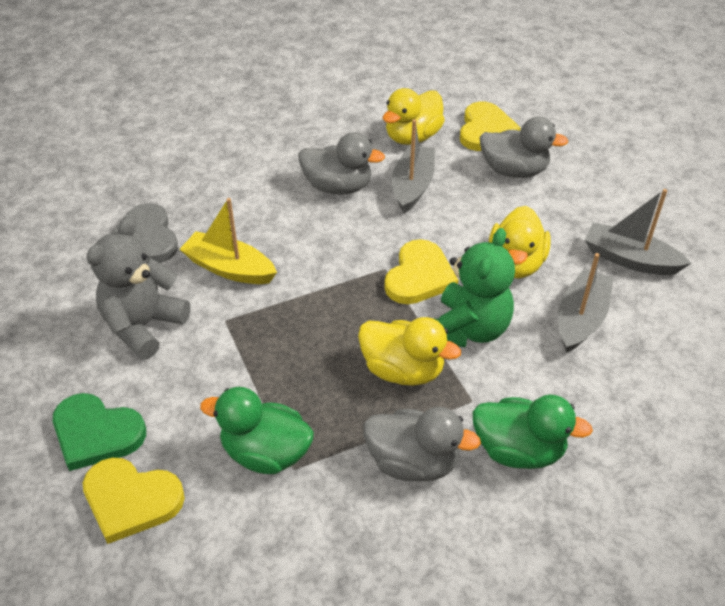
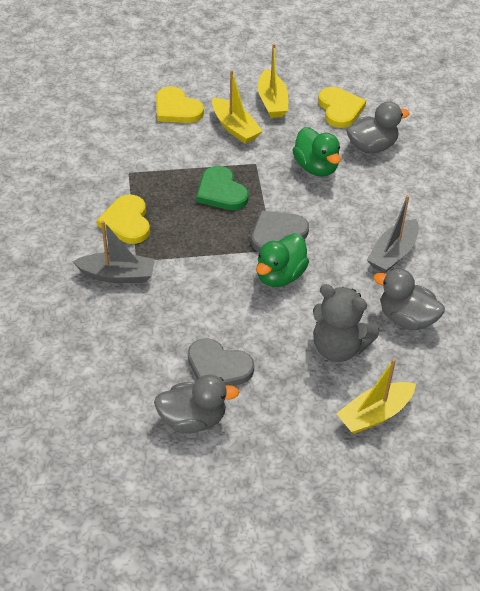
green teddy bear: [433,228,515,347] = 1 -> none = 0
grey boat: [392,119,435,213] [558,253,613,353] [585,189,691,275] = 3 -> [73,221,155,283] [367,195,419,273] = 2
grey heart: [112,203,178,263] = 1 -> [188,338,254,386] [252,210,309,252] = 2
yellow boat: [180,198,277,284] = 1 -> [212,70,263,144] [258,43,288,118] [336,359,416,434] = 3
yellow duck: [358,317,461,386] [383,88,445,145] [489,206,551,278] = 3 -> none = 0

